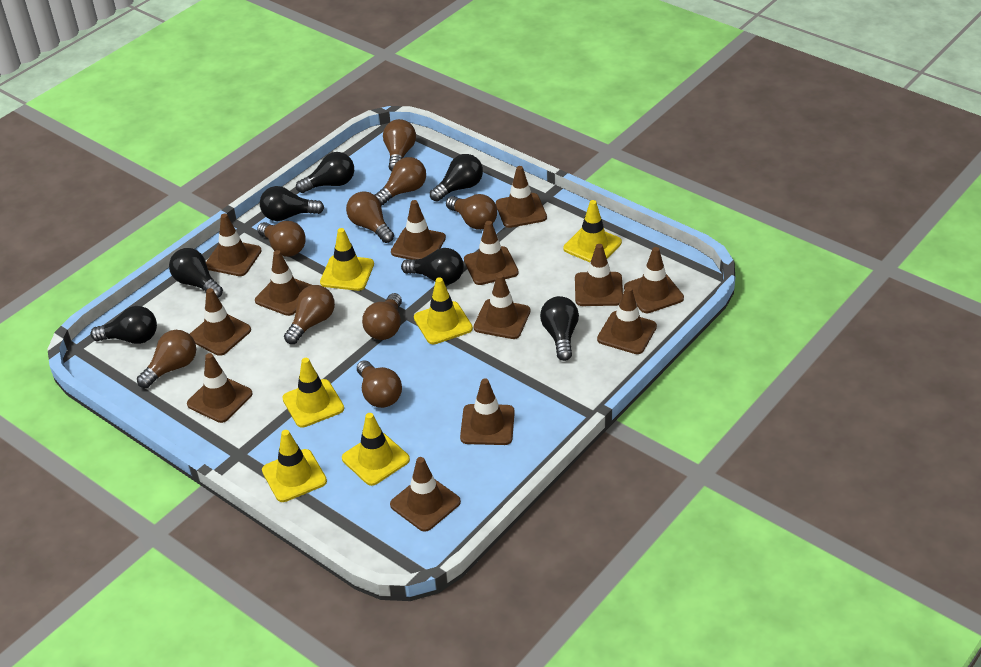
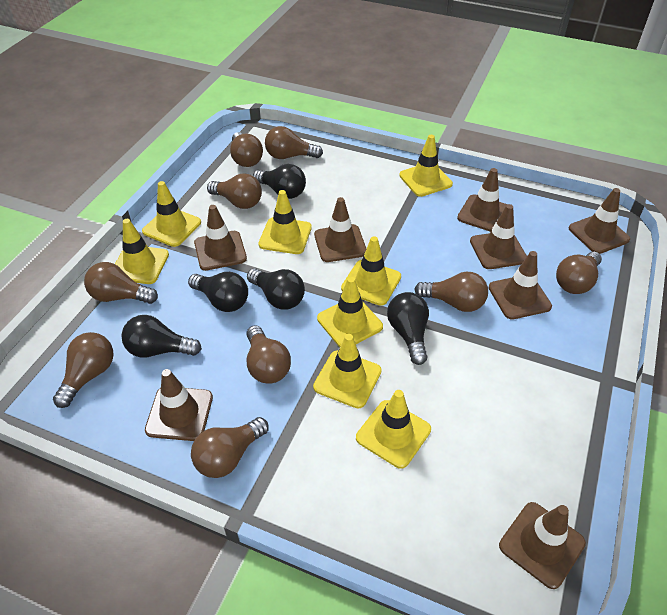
black light bulb: [90,306,157,344] [169,248,223,298] [260,186,324,221] [296,152,354,193] [401,248,464,285] [430,154,483,202] [540,296,579,361] = 7 -> [122,315,202,358] [188,272,248,312] [247,268,305,310] [253,164,306,199] [387,292,429,365] = 5
brown traffic cone: [187,353,252,423] [190,288,251,356] [206,214,262,276] [255,250,311,316] [390,457,461,532] [391,200,446,260] [460,379,515,445] [464,221,519,285] [474,273,530,339] [496,166,547,228] [575,244,623,306] [597,287,657,354] [624,247,684,313] = 13 -> [145,369,213,441] [194,205,247,271] [314,197,366,262] [457,168,507,232] [470,204,527,269] [489,251,552,320] [499,502,586,589] [569,188,630,254] = 8
yellow traffic cone: [262,430,327,502] [282,358,344,428] [320,228,374,291] [342,413,410,486] [414,277,473,344] [564,200,622,262] = 6 -> [115,219,169,284] [142,181,201,247] [259,190,312,254] [313,334,382,408] [317,277,383,347] [341,236,401,306] [356,390,431,469] [399,135,453,197] = 8

